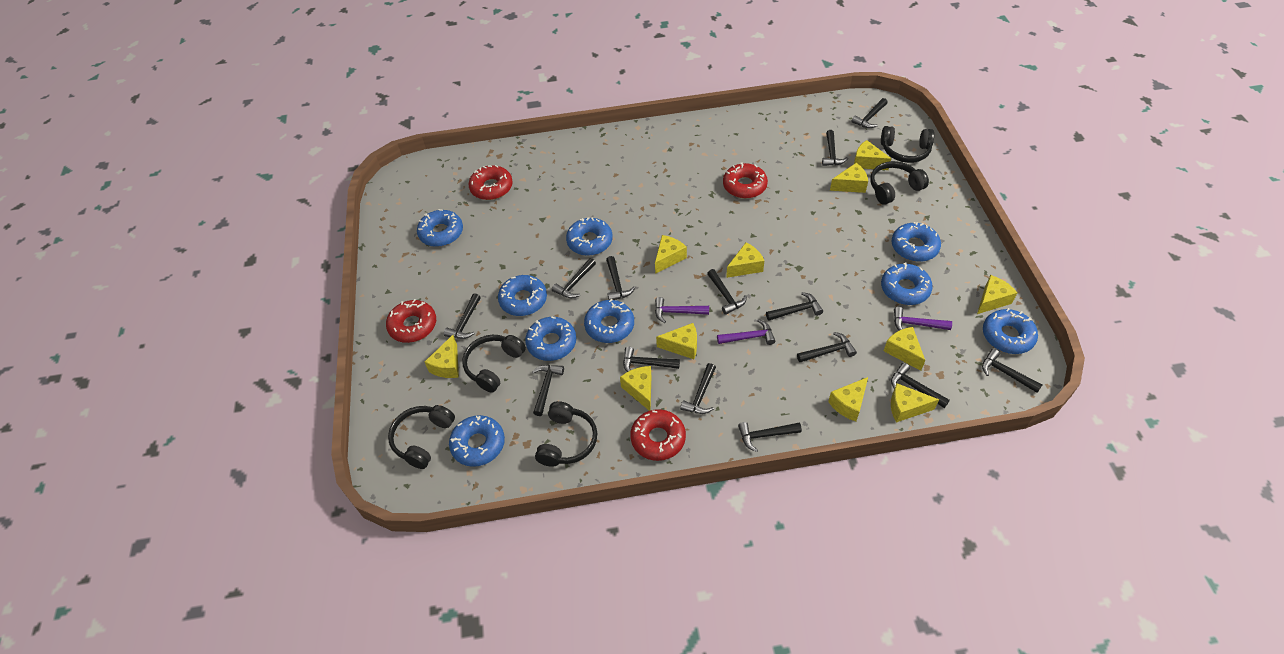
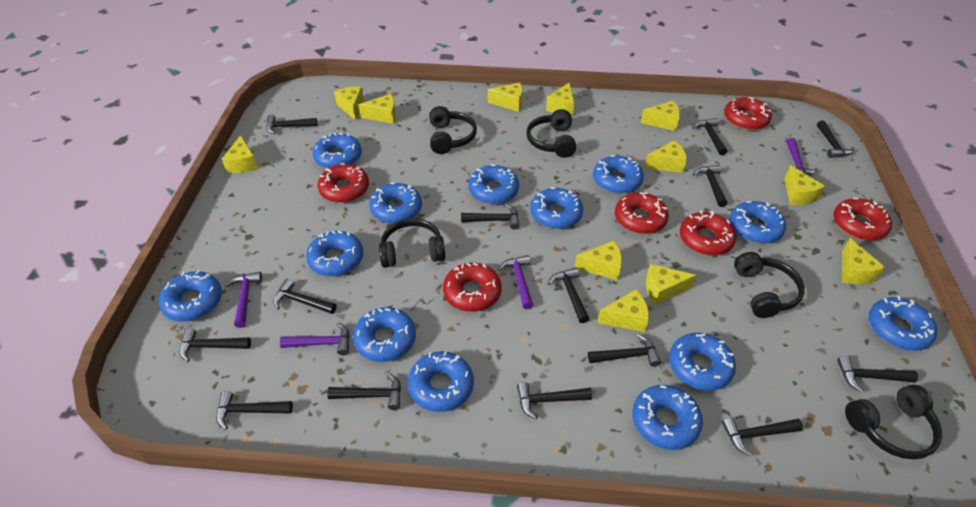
blue donut: [417,209,463,247] [449,415,505,467] [498,275,547,316] [525,317,576,361] [566,217,613,256] [584,299,634,343] [881,262,933,305] [892,222,941,262] [983,308,1038,354] = 9 -> [159,270,222,322] [306,230,363,276] [312,133,362,169] [353,307,416,362] [369,183,422,224] [408,350,474,412] [468,164,519,204] [530,187,583,229] [593,155,644,194] [632,385,703,450] [669,333,736,391] [730,201,786,244] [868,296,937,351] = 13
purple hammer: [655,297,709,323] [717,319,775,345] [894,307,952,330] = 3 -> [226,272,262,328] [280,322,350,355] [498,255,533,309] [787,138,818,176] = 4
red donut: [386,299,436,343] [468,165,513,200] [630,409,686,461] [723,162,768,198] = 4 -> [318,163,369,203] [443,263,502,312] [615,192,669,234] [680,211,736,256] [724,97,772,130] [833,198,892,240] = 6
yellow cheese: [425,335,459,378] [620,366,651,411] [655,235,687,274] [656,323,697,359] [726,242,764,278] [828,377,868,421] [830,163,868,193] [854,140,891,170] [884,327,926,371] [891,383,939,423] [977,275,1018,314] = 11 -> [222,135,258,173] [334,87,364,120] [359,94,396,124] [488,83,523,112] [546,82,574,116] [575,241,622,280] [597,289,649,332] [640,101,680,131] [644,140,687,173] [646,264,696,305] [784,165,825,205] [842,238,886,284] = 12

